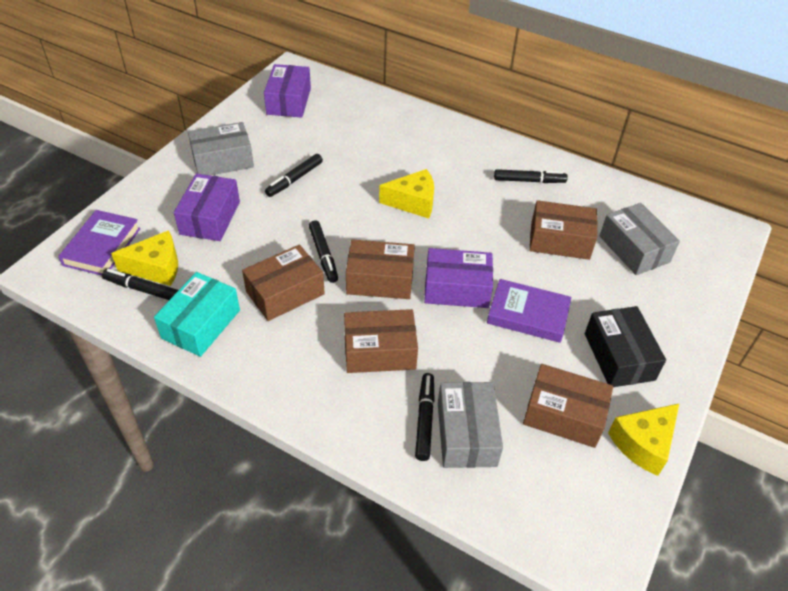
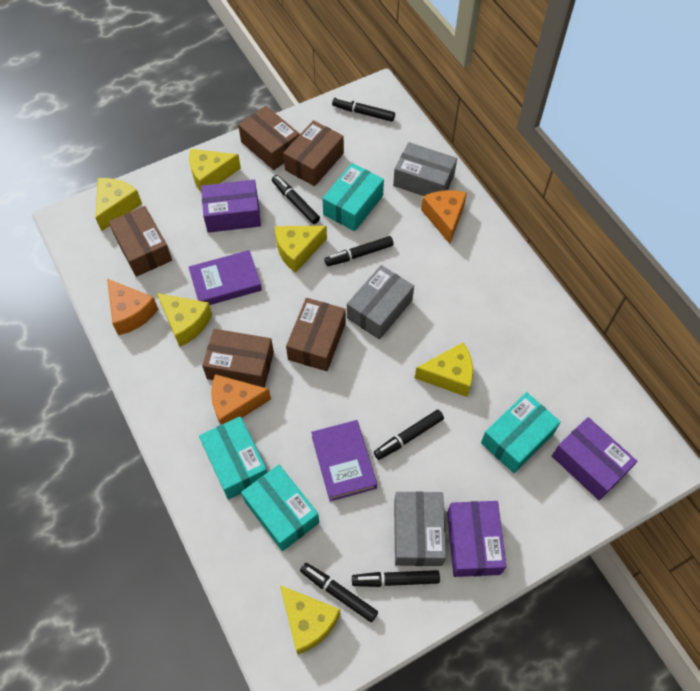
black box: [585,306,666,387] = 1 -> none = 0
black marker: [102,269,178,300] [265,154,323,197] [309,220,338,283] [415,373,435,461] [494,169,568,183] = 5 -> [272,175,320,224] [300,563,378,622] [325,236,394,266] [332,97,395,122] [352,570,440,587] [374,410,444,460] = 6
orange cheese: none = 0 -> [107,279,158,335] [211,374,271,425] [421,190,467,244] = 3
turquoise box: [154,272,240,357] = 1 -> [199,416,268,500] [241,465,319,551] [322,163,384,231] [481,392,561,473] = 4
yellow cheese: [111,230,178,286] [379,169,434,218] [608,403,680,476] = 3 -> [96,178,142,231] [157,293,212,347] [189,149,241,193] [275,226,327,273] [280,585,340,655] [415,342,473,397] = 6

